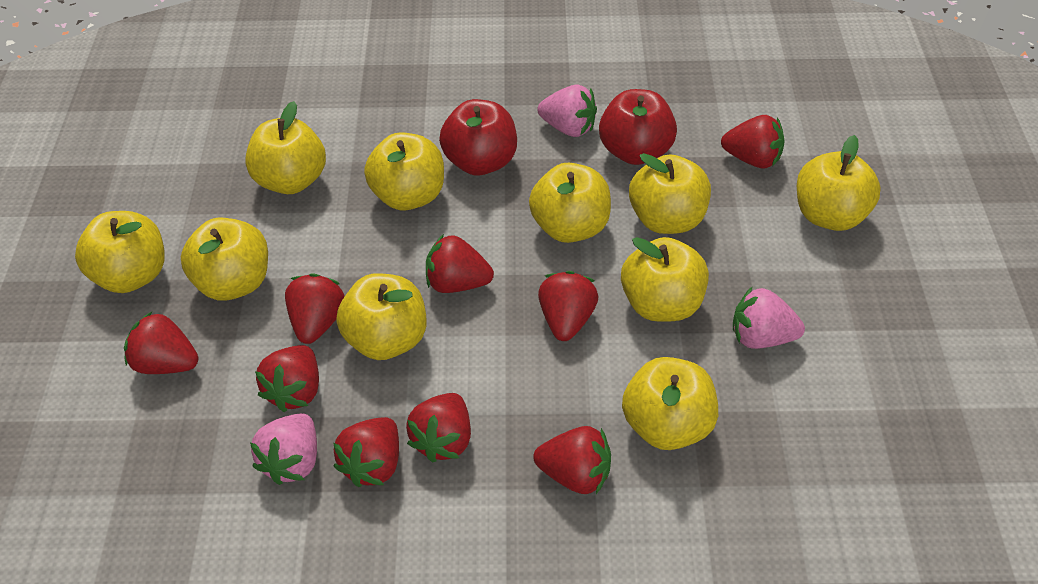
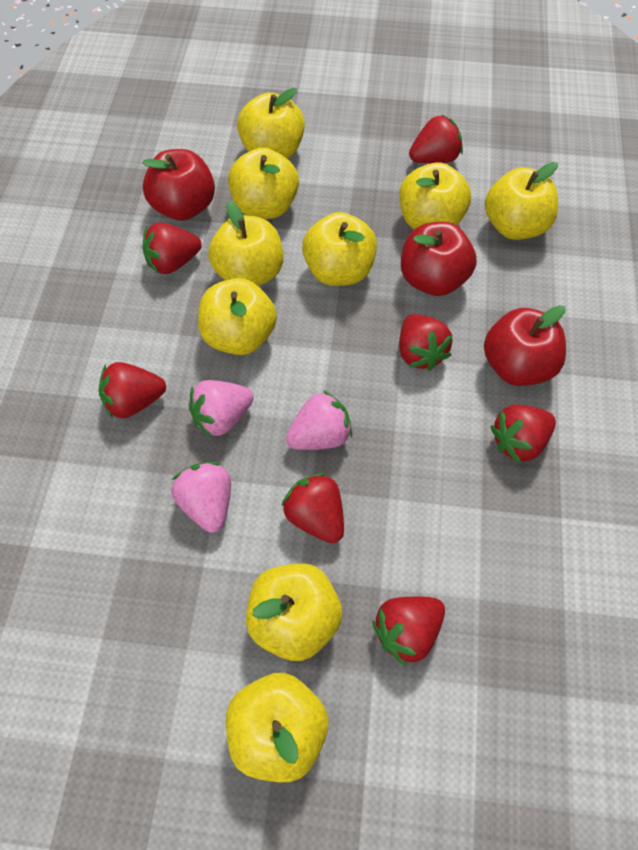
red apple: [439,99,517,175] [599,89,677,165] = 2 -> [142,149,215,221] [401,222,477,296] [484,305,566,386] = 3
red strawberry: [124,311,198,374] [255,345,319,412] [285,273,345,344] [333,417,399,487] [406,393,471,463] [426,234,494,293] [533,426,611,494] [538,271,599,341] [721,115,785,168] = 9 -> [99,362,166,419] [143,223,202,274] [281,473,344,543] [372,596,445,666] [399,314,453,371] [409,114,463,163] [490,405,556,463] = 7
yellow apple: [75,211,164,293] [181,218,268,301] [245,101,326,194] [336,273,426,360] [364,132,444,211] [529,163,611,243] [621,237,709,322] [622,357,718,450] [629,153,711,234] [797,135,881,231] = 10 -> [198,278,277,355] [208,201,283,286] [226,673,328,782] [228,148,299,219] [237,88,305,159] [246,563,342,661] [302,212,377,286] [399,162,471,229] [485,162,558,240] = 9

